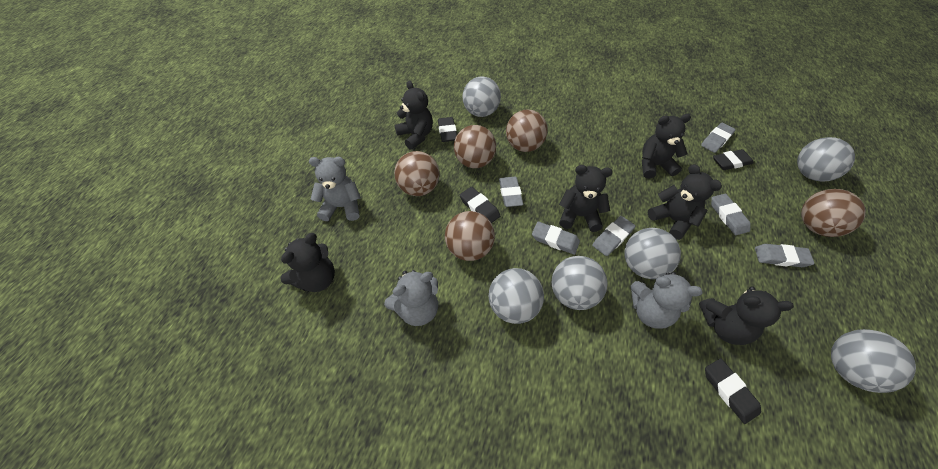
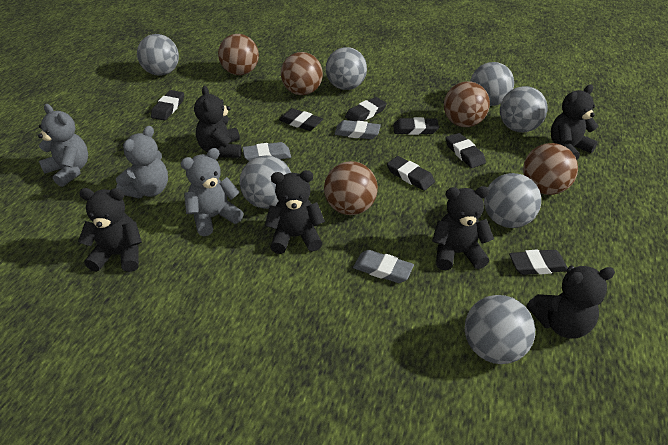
black eraser: [438,117,457,142] [460,187,500,223] [705,358,761,424] [713,149,753,170] = 4 -> [151,90,184,120] [279,108,323,131] [345,97,387,121] [387,156,435,191] [393,117,439,135] [446,133,486,168] [509,249,568,275] = 7
grey ball: [463,76,501,117] [489,268,544,324] [552,256,608,310] [625,228,681,279] [797,137,855,182] [831,329,916,393] = 6 -> [137,34,179,76] [240,155,291,209] [326,47,367,90] [465,295,535,364] [470,62,514,106] [484,173,541,228] [500,86,547,133] = 7
grey eraser: [499,177,523,207] [532,221,580,255] [592,216,635,256] [701,123,736,153] [711,194,751,235] [755,244,815,267] = 6 -> [243,142,291,161] [335,120,381,139] [353,250,414,283] = 3

